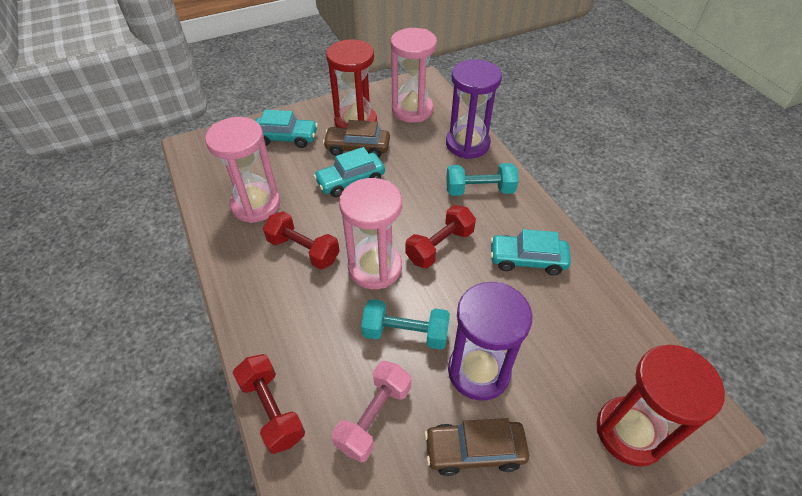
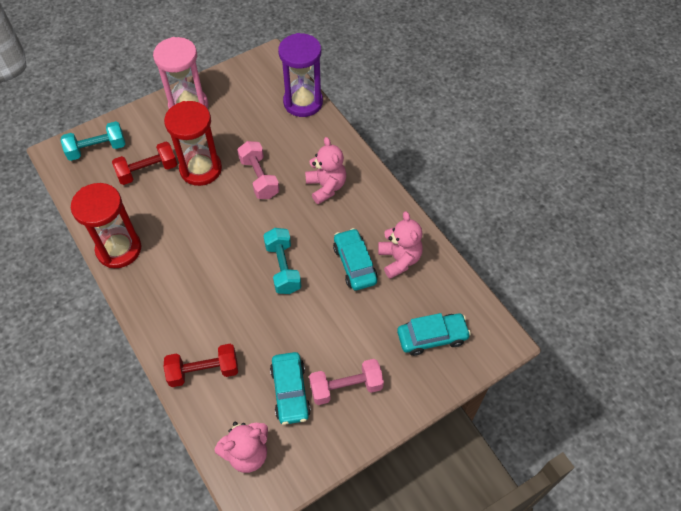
brown car: [323,120,390,157] [424,418,529,476] = 2 -> none = 0
pink dumbbell: [332,361,411,463] = 1 -> [237,141,280,199] [309,359,384,405] = 2
pink hourglass: [205,117,280,223] [339,178,402,289] [391,28,437,123] = 3 -> [153,37,208,109] = 1
pink teddy bear: none = 0 -> [214,422,268,473] [305,137,346,204] [378,211,423,279] = 3
purple hourglass: [446,59,502,159] [448,282,532,401] = 2 -> [278,33,323,117] = 1
red dumbbell: [233,354,305,454] [263,211,339,270] [405,205,476,268] = 3 -> [112,142,177,185] [164,344,238,387] = 2

